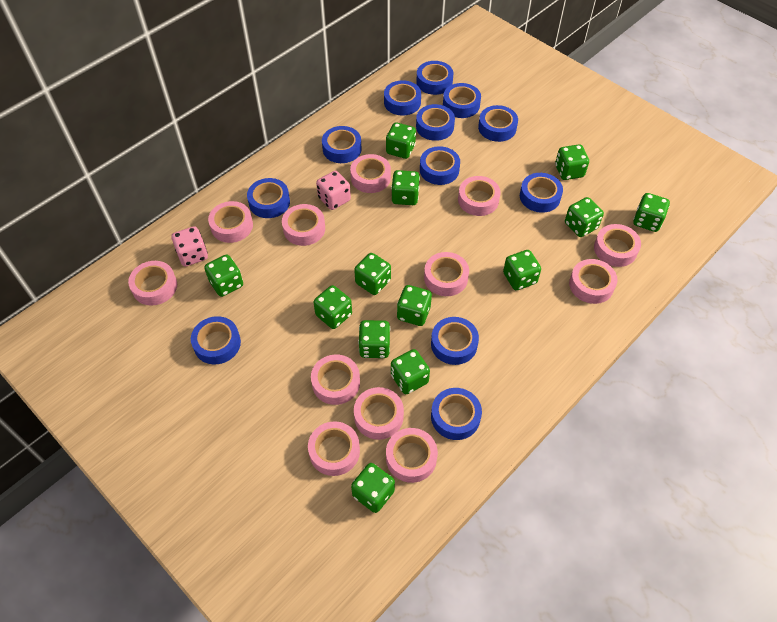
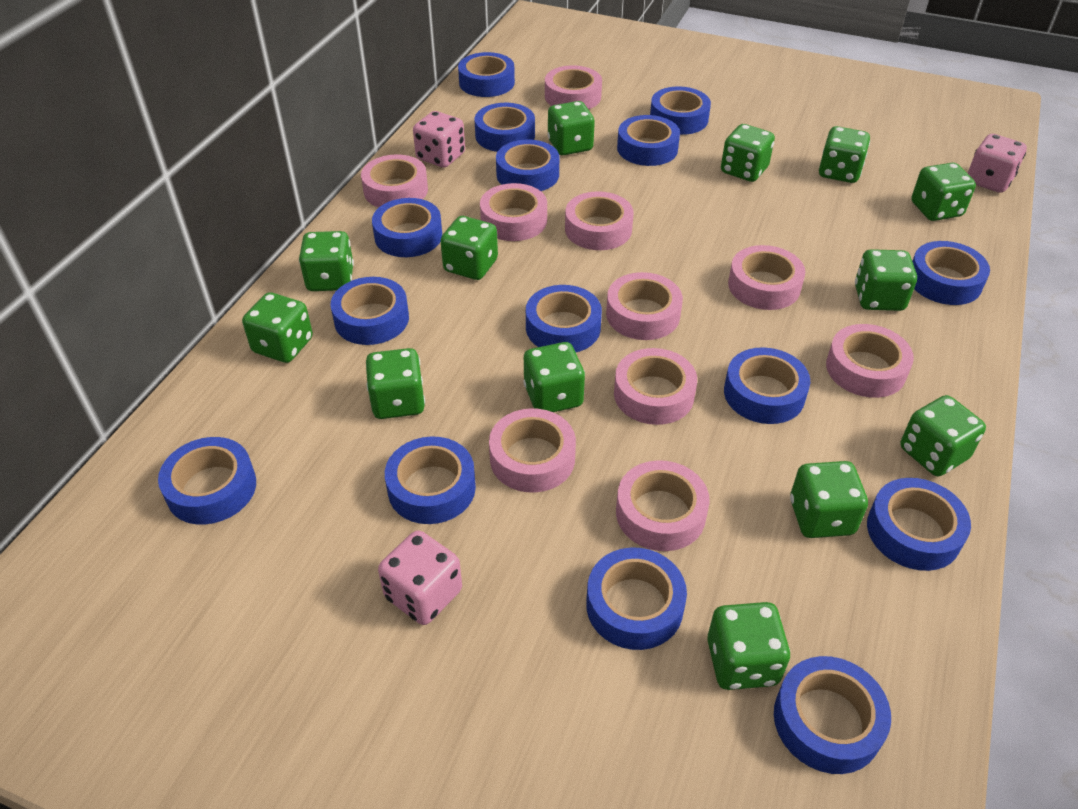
blue tape: [191,316,241,365] [247,178,290,218] [322,126,362,163] [384,80,421,115] [416,61,453,95] [416,104,455,141] [420,146,460,185] [431,317,479,365] [431,388,482,440] [443,83,481,118] [478,105,518,142] [520,173,563,213] = 12 -> [158,437,256,525] [330,277,409,345] [372,198,442,257] [385,436,476,524] [458,52,515,97] [475,103,535,152] [496,140,559,191] [526,285,602,352] [586,548,687,650] [617,115,680,166] [650,86,711,135] [724,347,810,424] [774,656,891,774] [867,478,971,571] [912,241,990,305] = 15
pink dice: [171,226,208,266] [316,171,351,210] = 2 -> [378,530,462,625] [413,111,465,168] [967,134,1027,193] = 3
pink tape: [128,261,177,306] [208,201,253,243] [282,204,325,246] [308,421,360,476] [311,354,360,405] [350,154,391,193] [354,387,404,440] [386,428,438,483] [424,252,469,296] [458,176,501,216] [569,259,618,304] [594,224,641,267] = 12 -> [361,154,428,207] [480,183,547,241] [489,408,576,492] [545,65,602,109] [565,191,634,250] [606,272,683,340] [614,348,697,425] [616,460,710,551] [728,245,805,310] [826,324,914,398] = 10

